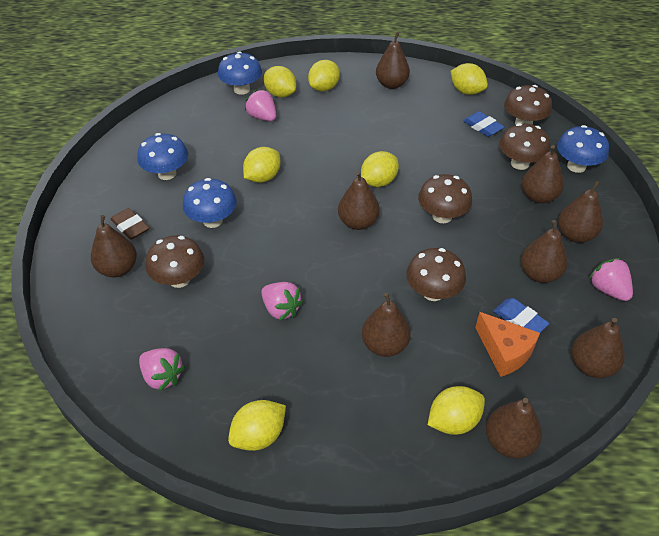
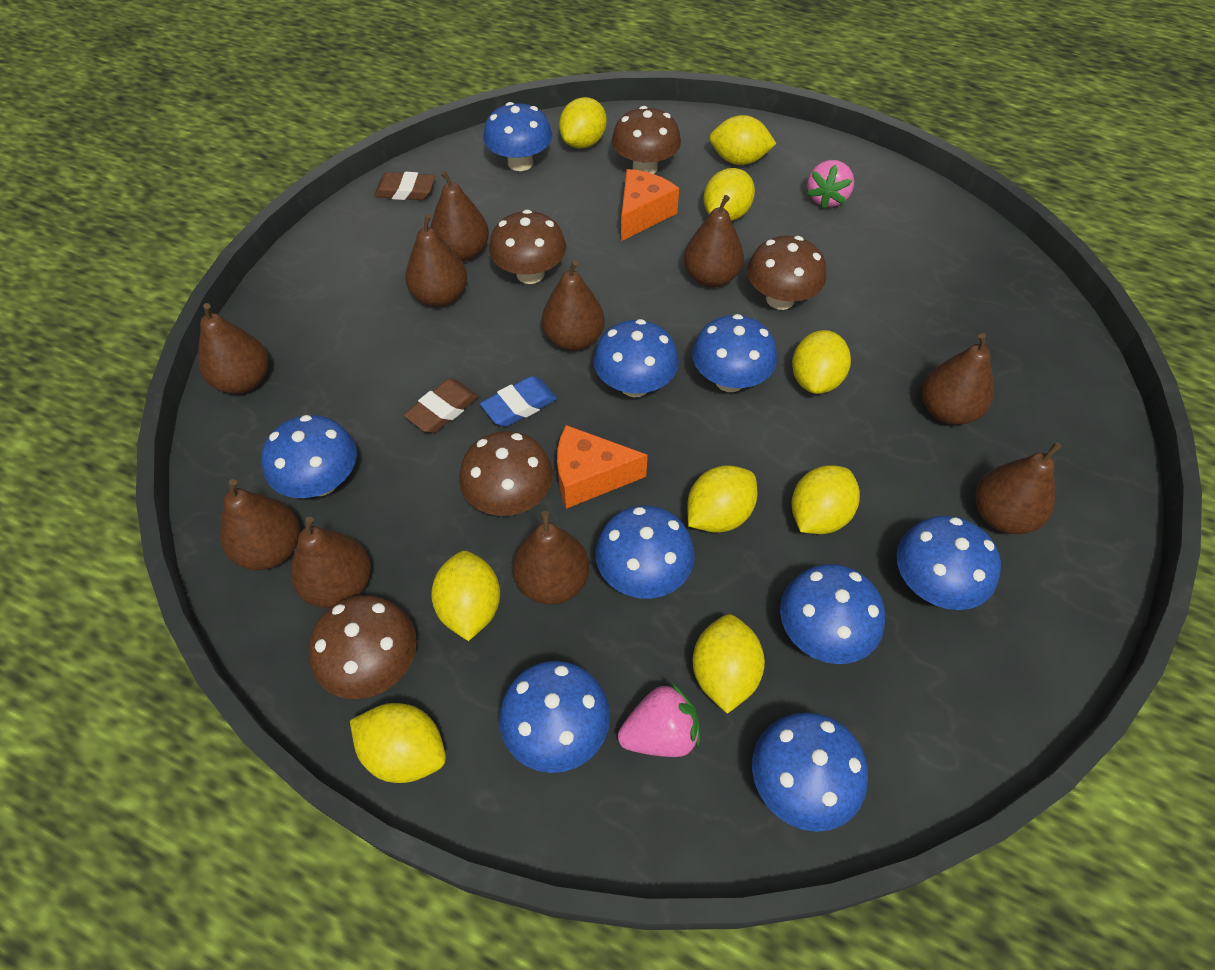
blue eraser: [463,111,504,137] [493,298,549,333] = 2 -> [480,376,557,427] = 1
blue mushroom: [137,133,188,180] [183,178,237,228] [218,51,262,95] [557,125,609,173] = 4 -> [262,415,357,498] [483,102,552,171] [499,661,610,773] [593,319,679,397] [595,506,695,599] [692,314,777,392] [752,712,868,832] [780,564,885,664] [896,516,1001,610] = 9
brown eraser: [110,208,149,240] = 1 -> [374,172,435,200] [404,379,479,433] = 2
brown pear: [91,215,137,277] [338,171,380,230] [362,293,411,357] [376,32,410,89] [486,398,542,458] [521,220,568,283] [522,145,564,204] [558,181,603,243] [571,318,625,378] = 9 -> [198,303,268,394] [220,479,300,570] [291,517,371,608] [405,214,467,307] [430,171,489,262] [513,511,589,605] [542,260,605,351] [684,195,744,287] [922,333,994,425] [975,442,1062,534] = 10
orange cheese: [475,312,540,377] = 1 -> [557,425,648,509] [621,169,679,241] = 2
pink strawberry: [139,348,185,391] [245,89,276,121] [261,282,303,321] [589,258,633,301] = 4 -> [618,683,700,757] [807,160,854,209] = 2
yellow lemon: [228,400,286,451] [243,147,281,183] [264,66,296,97] [308,60,340,91] [361,151,399,187] [428,386,485,435] [451,63,488,95] = 7 -> [350,703,446,783] [431,551,500,641] [559,97,607,149] [687,465,757,533] [693,614,765,714] [703,168,755,221] [709,115,776,165] [791,465,860,534] [792,330,851,394] = 9

